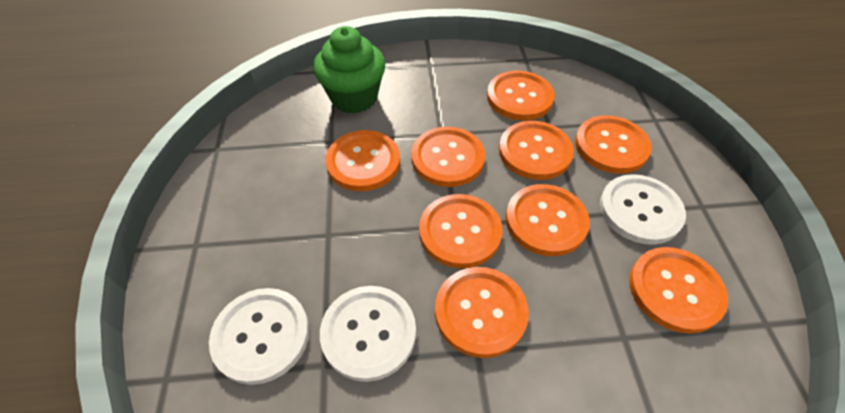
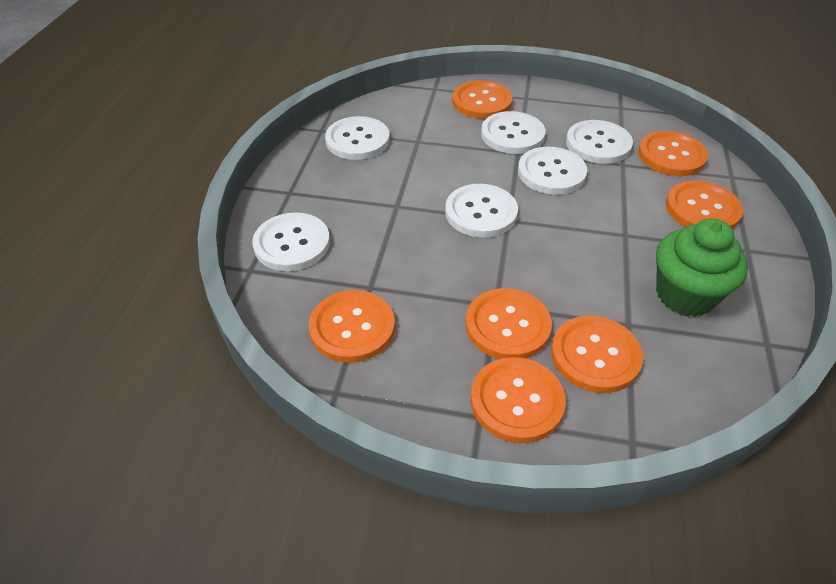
orange button: [325,130,400,191] [411,127,485,187] [419,194,503,268] [435,267,529,358] [487,71,555,120] [499,121,574,180] [506,184,590,256] [575,115,652,174] [629,247,728,334] = 9 -> [309,290,395,363] [452,80,513,119] [466,288,552,359] [471,357,566,443] [551,316,643,393] [638,131,708,176] [666,181,743,229] = 7
white button: [209,288,309,385] [320,286,416,382] [600,174,686,245] = 3 -> [252,212,330,271] [325,116,390,160] [445,184,518,237] [481,111,545,154] [518,147,587,195] [566,120,633,164] = 6

